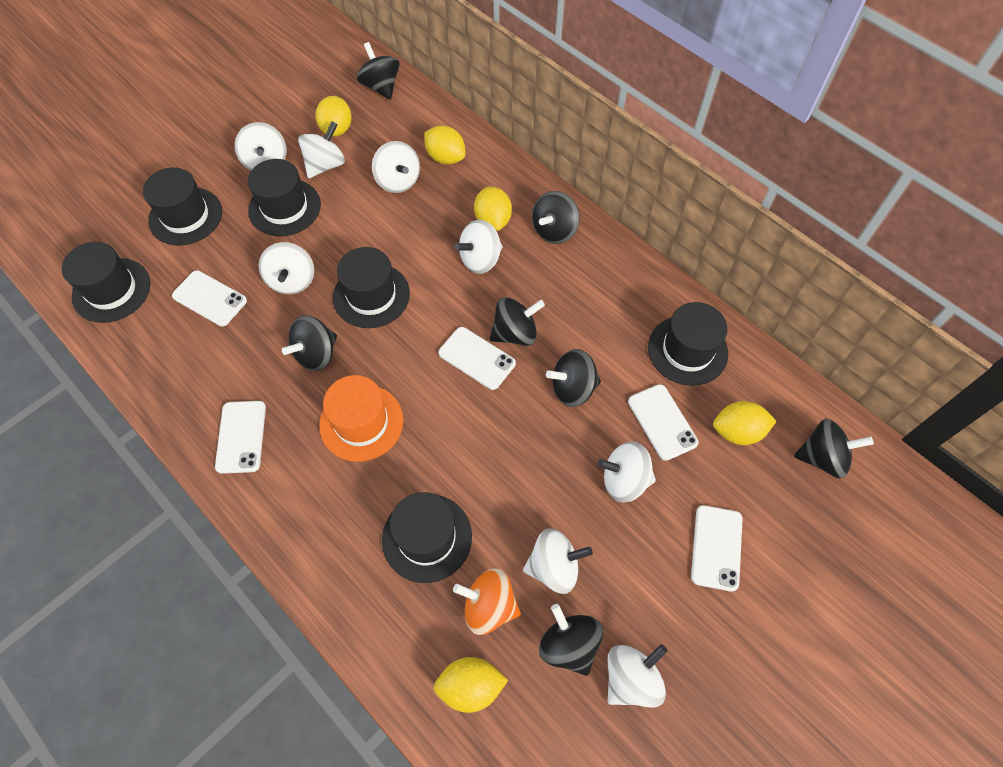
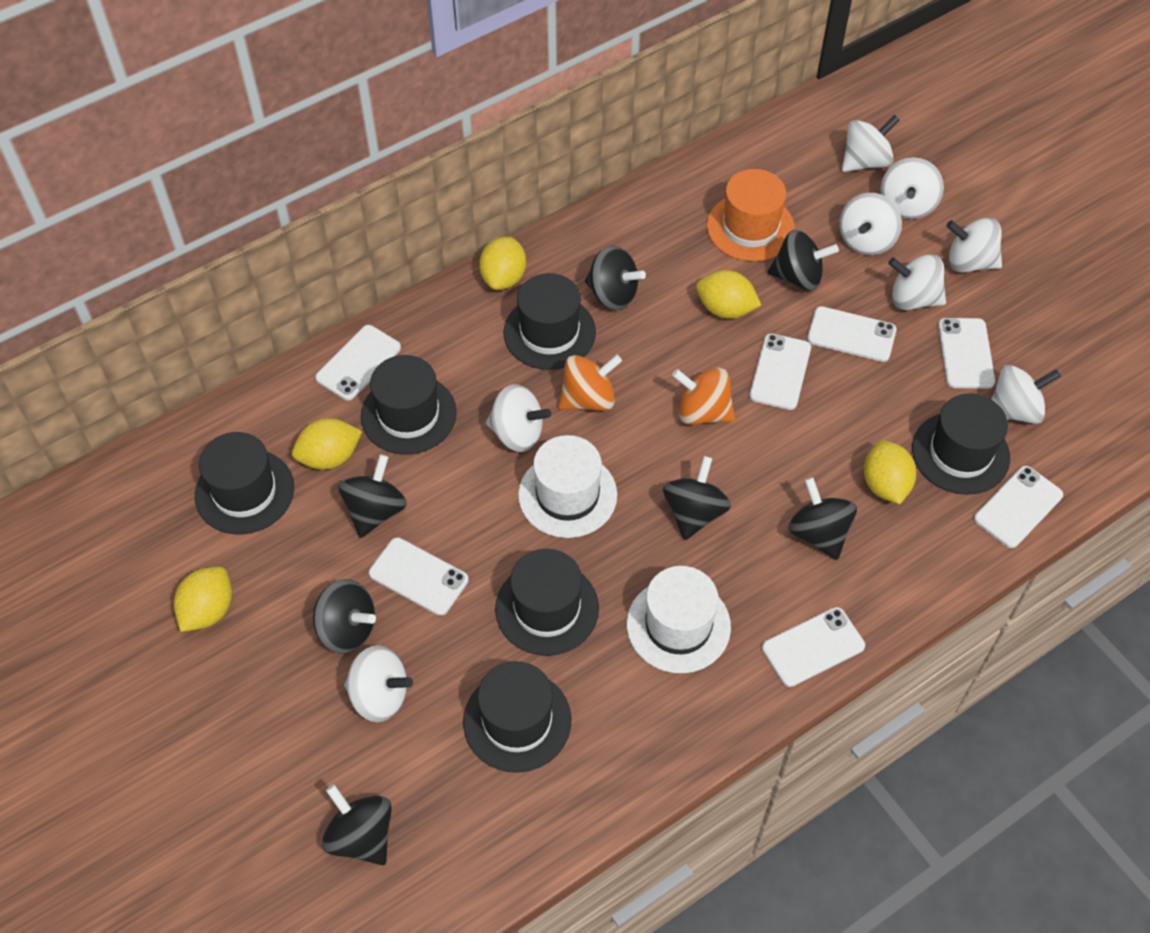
orange spinning top: [453,568,521,635] = 1 -> [558,355,622,411] [672,368,735,425] = 2
white hat: none = 0 -> [518,435,617,538] [627,566,731,673] = 2
white phone: [172,270,247,326] [215,401,266,474] [438,327,516,390] [628,384,699,461] [691,505,743,592] = 5 -> [315,325,401,401] [369,537,469,616] [749,333,811,410] [762,607,865,687] [807,306,897,362] [938,318,995,388] [974,466,1063,548] = 7

